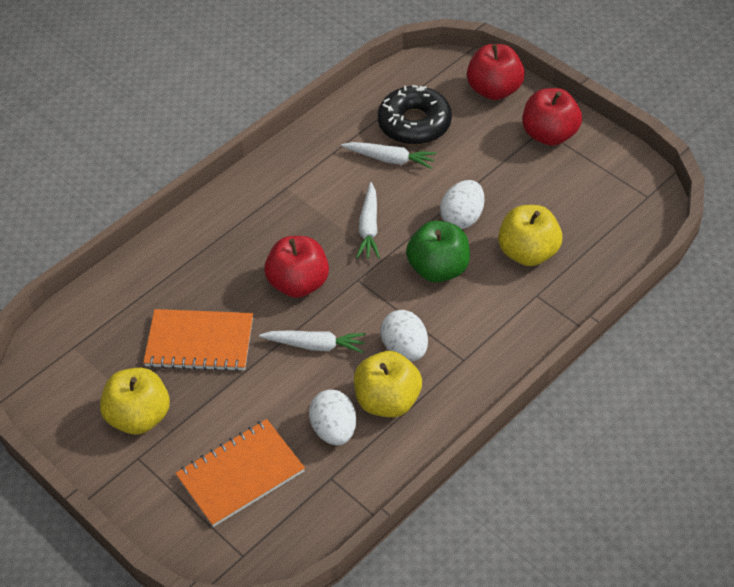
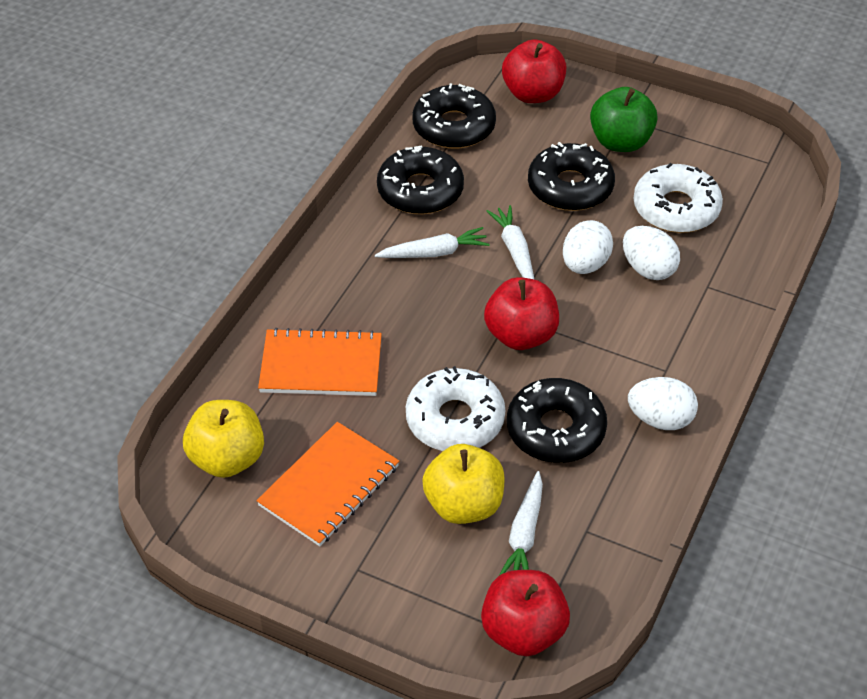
black donut: [378,85,452,145] = 1 -> [377,146,464,214] [412,83,496,149] [507,378,607,463] [528,142,615,211] = 4
white donut: none = 0 -> [406,366,505,451] [633,163,723,233] = 2
yellow apple: [100,368,170,434] [354,351,422,417] [498,205,563,266] = 3 -> [183,400,264,478] [422,444,505,524] = 2

